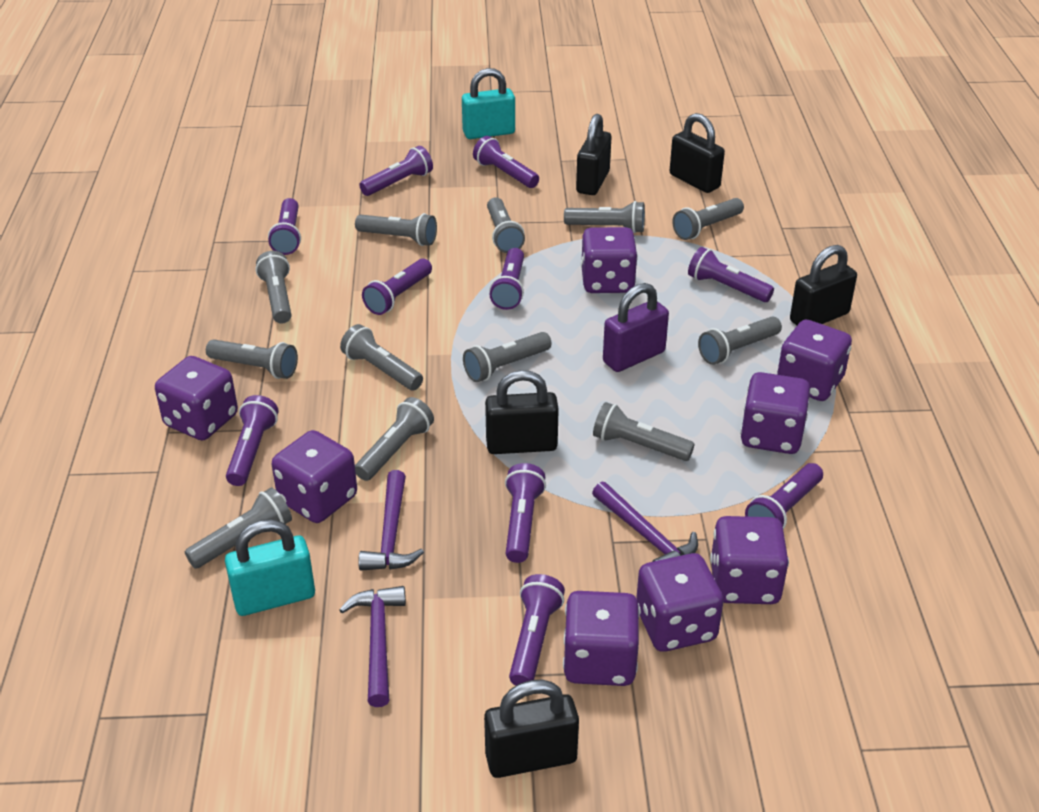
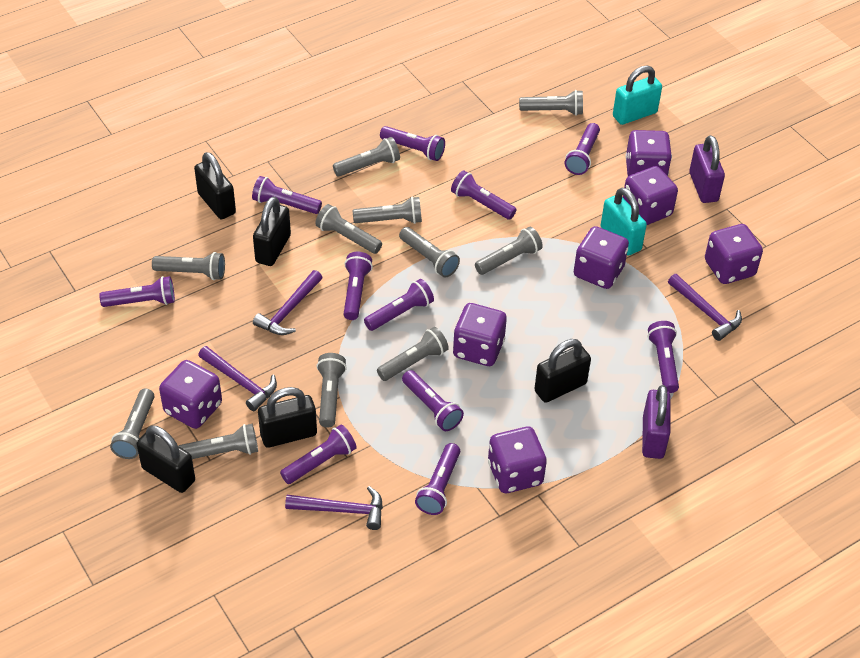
grey flashlight: [185,487,292,569] [206,339,298,379] [256,251,291,324] [340,324,423,390] [355,213,437,246] [355,397,434,481] [463,332,551,382] [487,197,525,253] [564,201,645,233] [593,402,695,461] [672,198,744,240] [698,316,782,365] = 12 -> [110,388,155,459] [152,252,225,280] [179,424,258,459] [315,204,382,254] [317,353,347,428] [333,137,400,176] [353,197,422,224] [377,327,449,381] [399,227,460,278] [475,226,543,275] [519,90,583,116] = 11
purple dice: [155,356,238,440] [272,430,357,523] [563,591,640,686] [581,227,638,293] [636,553,723,652] [710,516,789,604] [740,372,810,454] [777,320,852,401] = 8 -> [159,360,222,429] [453,303,507,366] [488,427,547,493] [574,226,629,289] [623,166,678,225] [625,130,672,176] [705,224,763,284] = 7
purple flashlight: [226,395,278,486] [268,198,301,255] [359,146,433,196] [362,259,432,315] [473,136,539,188] [489,248,524,310] [505,463,546,563] [509,574,565,686] [688,247,774,302] [745,463,823,529] = 10 -> [99,276,175,307] [252,176,322,214] [280,425,357,484] [344,252,373,320] [364,279,434,331] [380,126,445,161] [402,370,464,431] [415,443,460,515] [451,170,516,220] [565,123,600,175] [648,321,679,393] = 11
purple hammer: [339,586,406,707] [358,470,424,571] [592,482,698,562] = 3 -> [198,346,277,411] [253,270,323,335] [285,486,383,530] [668,274,742,341] = 4
purple padlock: [603,283,669,372] = 1 -> [642,385,670,459] [689,135,725,203] = 2

